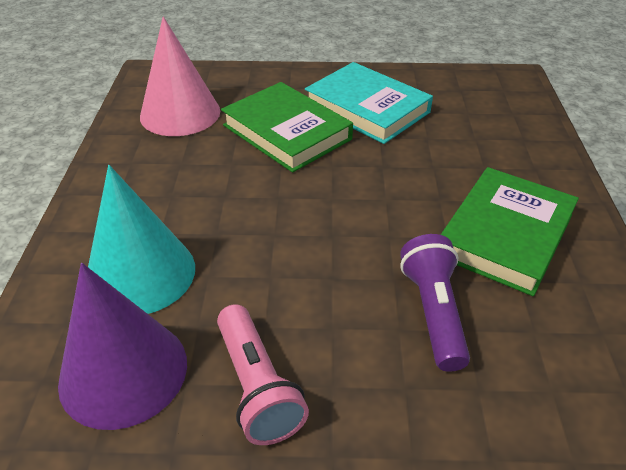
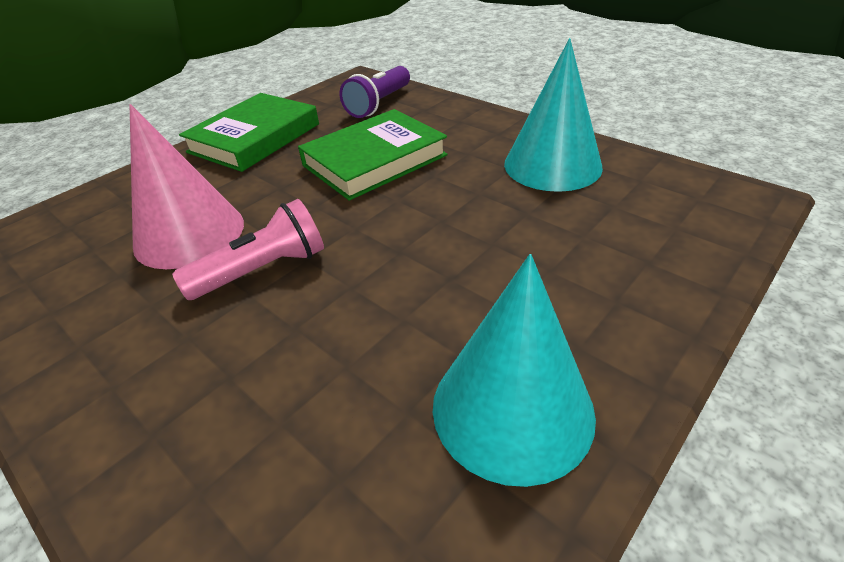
purple cone: [58,263,187,430] = 1 -> none = 0
turquoise book: [305,62,433,144] = 1 -> none = 0
turquoise cone: [88,165,195,314] = 1 -> [433,254,596,487] [504,38,603,192] = 2

